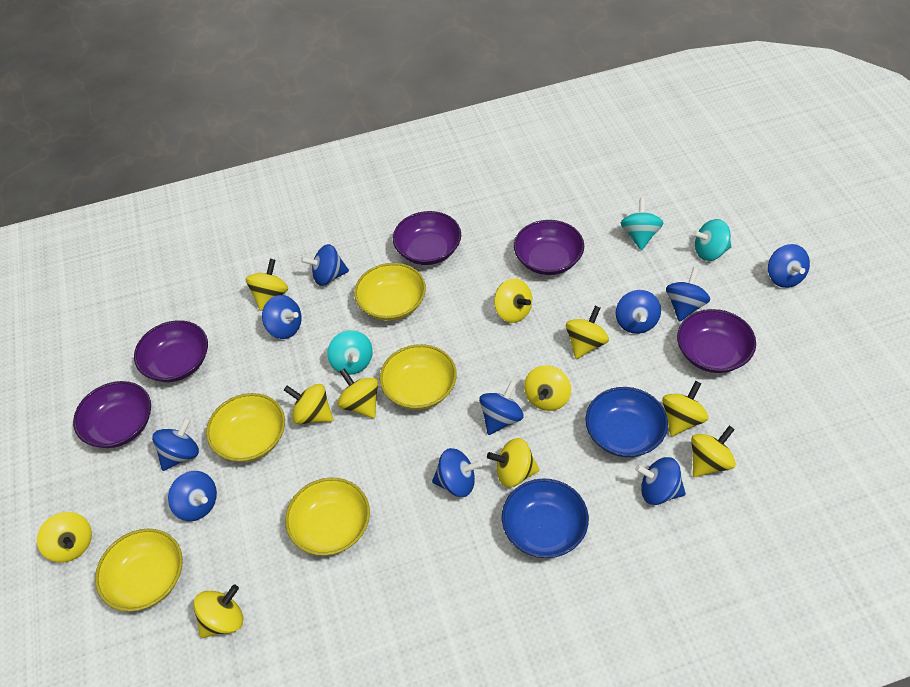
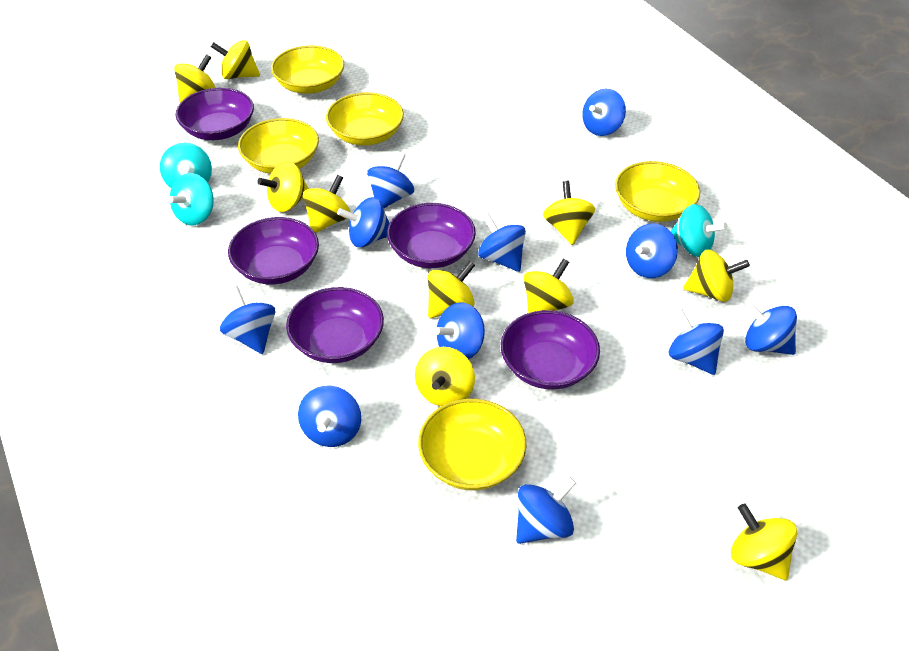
blue bowl: [502,478,589,558] [585,387,668,457] = 2 -> none = 0
blue spinning top: [152,417,199,471] [168,471,217,521] [262,295,302,339] [301,244,349,286] [432,448,482,497] [479,380,524,435] [616,290,661,334] [635,457,686,505] [666,268,710,322] [768,244,810,288] = 10 -> [220,286,275,354] [298,386,361,447] [337,197,390,247] [367,152,414,208] [434,302,485,359] [478,213,526,272] [516,477,576,544] [582,89,626,136] [626,224,678,278] [669,309,724,375] [745,302,797,355] = 11
yellow spinning top: [37,512,92,563] [193,584,243,638] [246,259,288,311] [284,384,334,424] [337,368,378,418] [487,438,540,487] [494,278,532,323] [524,365,571,411] [566,306,609,359] [662,381,708,436] [691,426,736,477] = 11 -> [174,54,215,103] [211,40,260,79] [257,161,309,212] [303,175,351,233] [415,347,475,406] [428,261,475,318] [524,258,574,313] [543,181,595,245] [683,250,750,302] [731,503,797,580] = 10

